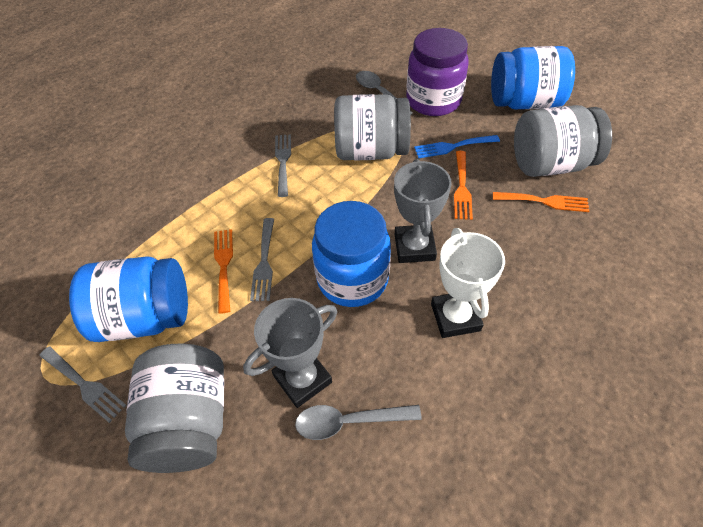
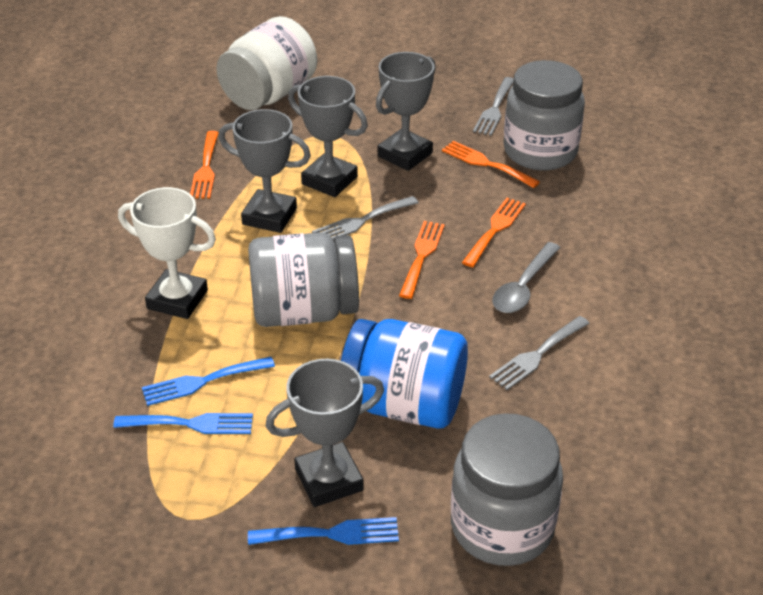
blue fork: [414,135,500,158] = 1 -> [113,413,253,434] [142,357,275,406] [248,517,399,545] = 3
blue jar: [69,256,188,342] [312,201,391,307] [491,46,575,109] = 3 -> [341,319,468,429] = 1
grey spoon: [295,405,422,440] [356,71,413,115] = 2 -> [492,242,561,313] = 1
grey trophy: [243,298,337,408] [394,159,452,263] = 2 -> [218,109,311,233] [266,359,384,507] [288,76,368,197] [376,52,436,171] = 4
orange fork: [214,229,233,314] [454,151,473,220] [493,192,589,212] = 3 -> [190,131,219,199] [399,221,445,299] [442,141,540,188] [462,198,526,267] = 4
purple jar: [406,28,469,116] = 1 -> none = 0
white jar: none = 0 -> [216,16,317,110] = 1

